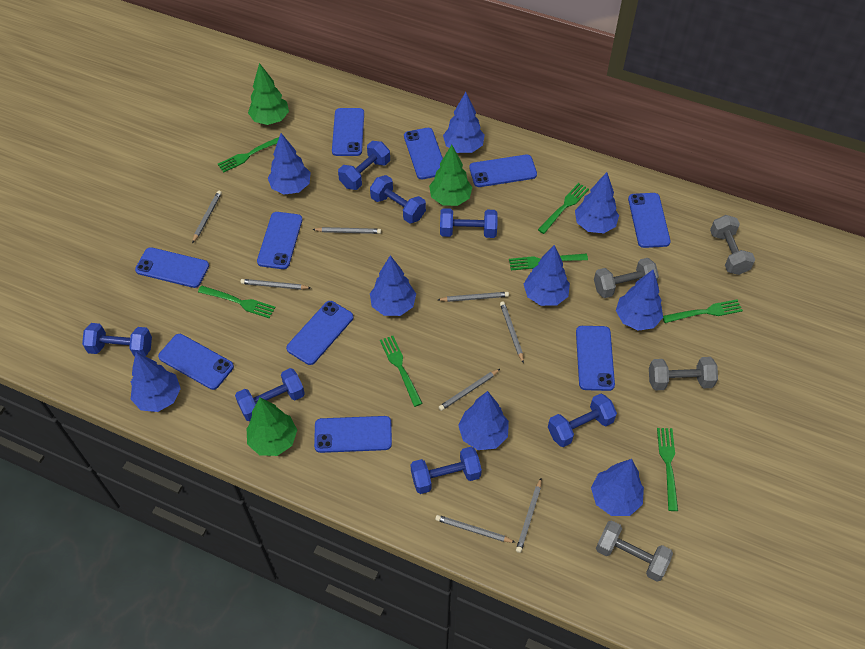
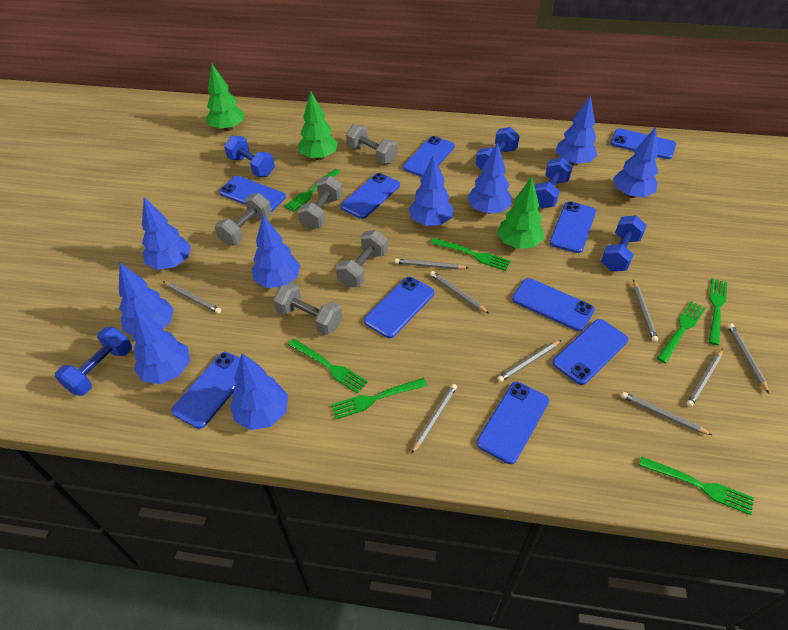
blue dumbbell: [82,323,152,357] [235,368,305,421] [338,141,390,190] [370,175,426,223] [411,447,482,494] [440,208,498,238] [548,394,617,447] = 7 -> [55,327,132,396] [224,136,275,177] [476,127,520,169] [535,157,573,208] [601,215,647,271] = 5
grey dumbbell: [594,258,659,298] [596,521,673,581] [649,357,718,390] [710,215,755,275] = 4 -> [215,193,272,245] [273,283,342,335] [298,176,343,230] [336,230,388,287] [346,124,397,164] = 5
grey pencil: [192,191,222,243] [241,279,310,290] [312,227,381,234] [435,515,516,543] [438,292,509,302] [439,369,500,411] [500,302,524,363] [516,479,542,553] = 8 -> [163,281,221,313] [395,259,468,270] [411,384,457,454] [430,271,489,314] [497,340,561,382] [621,392,712,435] [633,280,658,342] [686,349,723,407] [728,323,769,393] = 9

